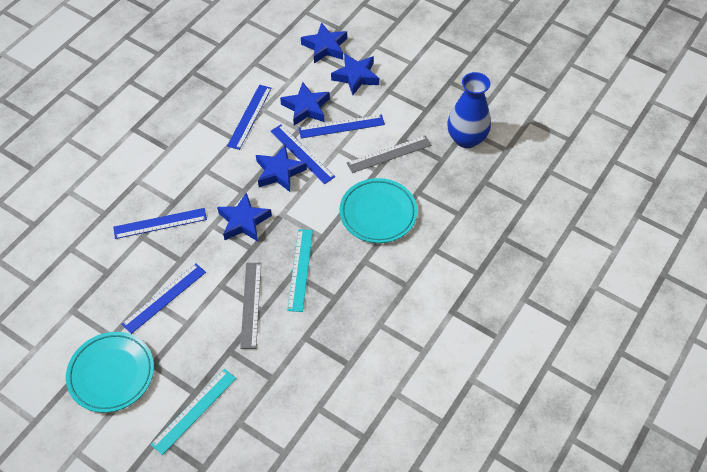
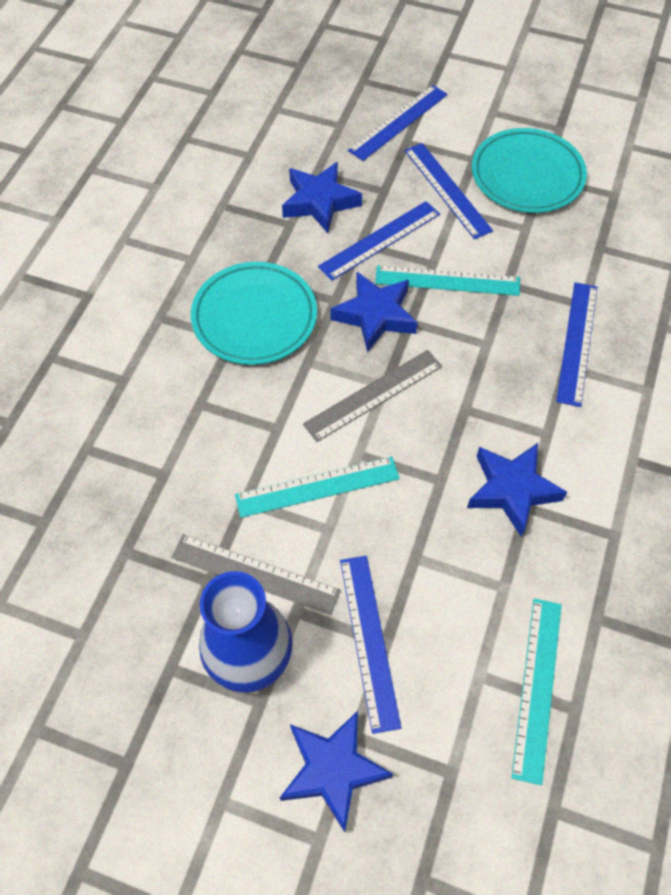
blue star: [217,193,272,242] [256,145,307,192] [280,82,330,126] [301,22,347,63] [331,53,379,95] = 5 -> [280,711,393,832] [282,162,362,233] [330,272,418,353] [467,443,567,536] = 4
turquoise ruler: [151,369,236,455] [287,229,313,312] = 2 -> [235,457,400,518] [375,265,520,296] [511,599,562,785] = 3

